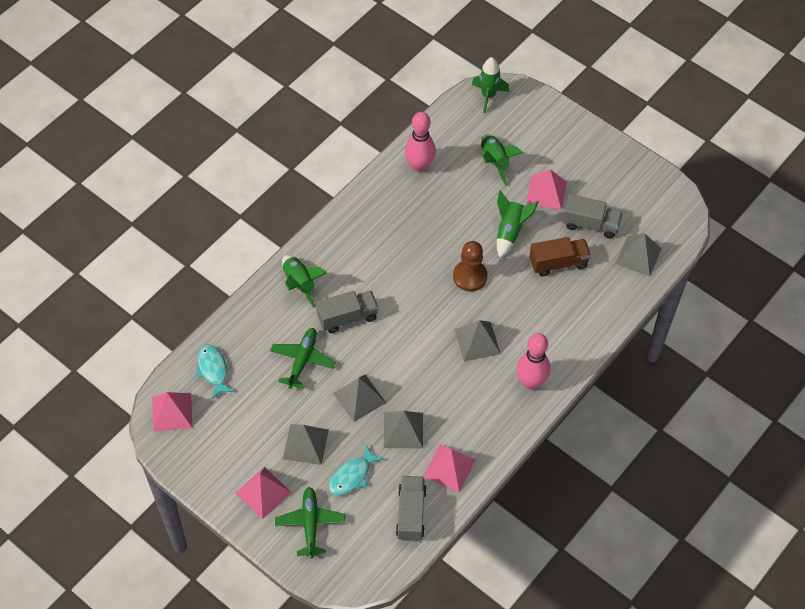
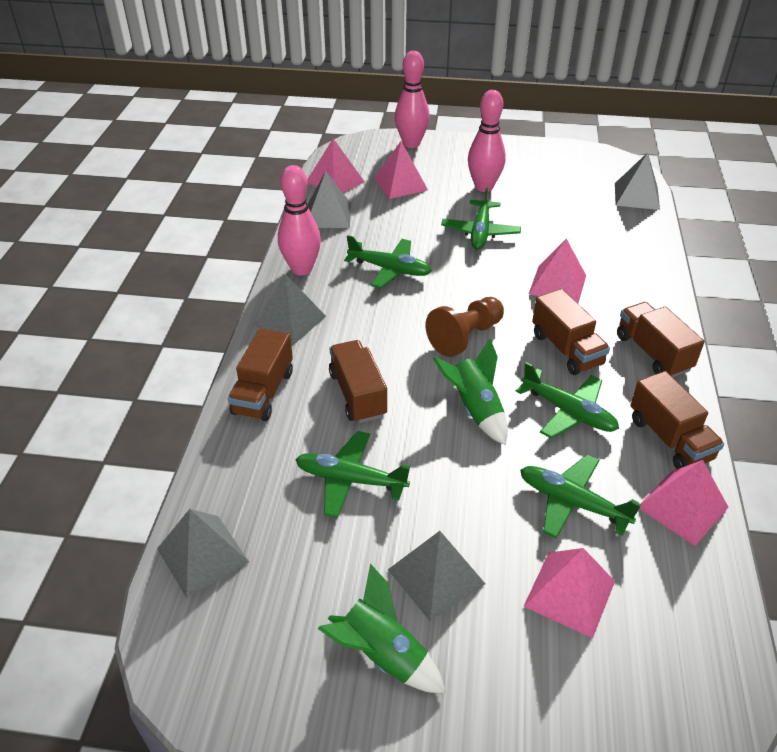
brown truck: [529,237,591,276] = 1 -> [228,328,293,421] [329,340,387,423] [532,289,610,375] [617,302,705,377] [630,371,724,469] = 5
green plane: [270,328,335,389] [275,487,346,558] = 2 -> [296,431,410,518] [344,235,432,288] [441,186,521,250] [516,362,619,438] [520,455,641,539] = 5
green rocket: [282,255,327,308] [472,57,509,113] [481,134,523,185] [497,190,539,258] = 4 -> [318,564,445,693] [433,339,508,445] = 2
grey truck: [316,291,378,333] [396,476,427,541] [562,194,623,239] = 3 -> none = 0
pink bowling pin: [405,112,436,173] [516,333,550,390] = 2 -> [278,165,321,276] [395,51,430,148] [468,90,506,192] = 3
pink pyramid: [152,392,193,432] [235,467,292,519] [423,444,475,492] [526,169,567,210] = 4 -> [307,139,365,193] [373,141,428,199] [523,548,615,638] [529,238,586,303] [639,460,729,546] = 5
turquoise fish: [196,344,234,399] [329,445,384,495] = 2 -> none = 0

